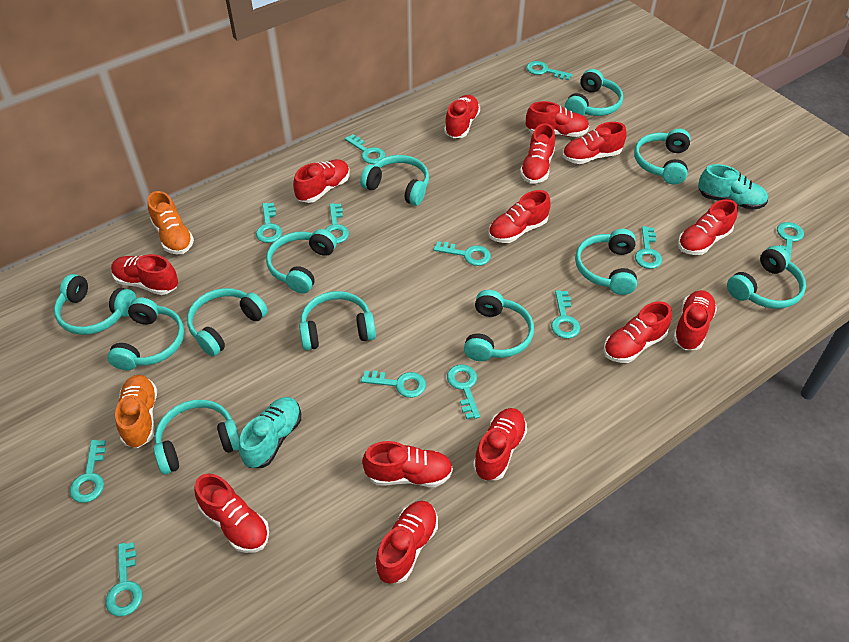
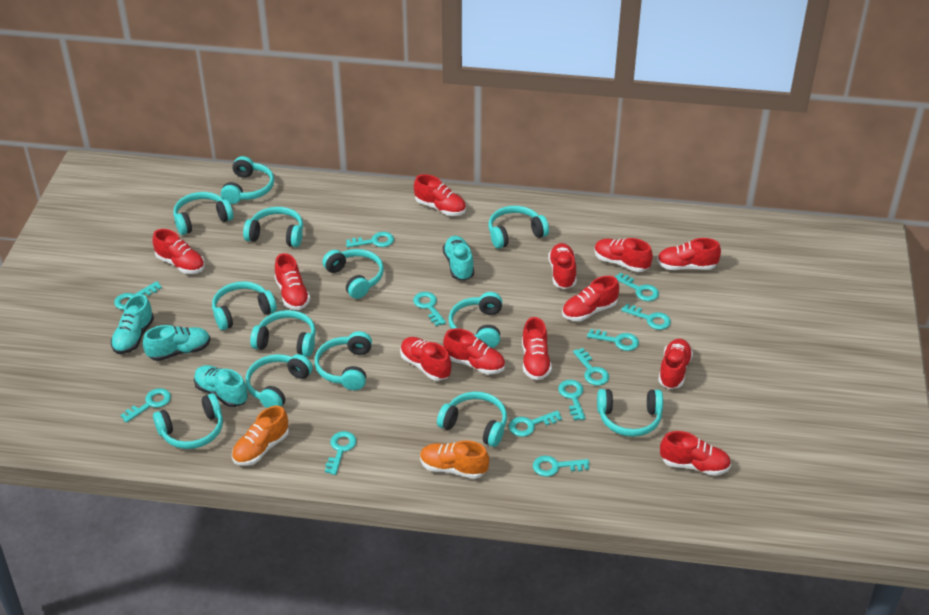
red shoe: [111,254,178,295] [194,474,269,553] [293,159,350,203] [362,441,453,487] [375,501,438,584] [444,95,480,138] [473,408,527,480] [488,190,551,243] [520,123,555,184] [526,101,589,137] [563,122,627,164] [604,301,672,363] [673,290,717,350] [678,199,738,255] = 14 -> [153,229,205,274] [274,253,310,310] [400,337,451,381] [414,174,466,216] [443,328,505,374] [522,317,552,380] [548,243,576,289] [562,276,619,321] [594,238,653,272] [657,238,721,270] [658,339,693,389] [660,431,731,476] = 12
turquoise headphones: [54,274,136,335] [107,297,184,370] [154,400,240,475] [187,288,268,356] [266,229,337,294] [299,291,376,350] [360,155,429,206] [464,290,534,361] [565,69,623,116] [575,229,637,295] [634,129,691,185] [727,246,806,309] = 12 -> [153,393,223,449] [173,192,233,235] [212,281,277,330] [221,156,274,204] [243,207,303,247] [245,354,313,408] [250,310,316,357] [315,331,372,390] [323,249,384,299] [437,392,507,447] [448,292,502,348] [489,206,549,249] [597,389,663,437] = 13
turquoise shoe: [239,397,301,468] [698,164,768,210] = 2 -> [111,294,154,354] [143,325,210,361] [194,365,248,407] [443,236,474,281] = 4

